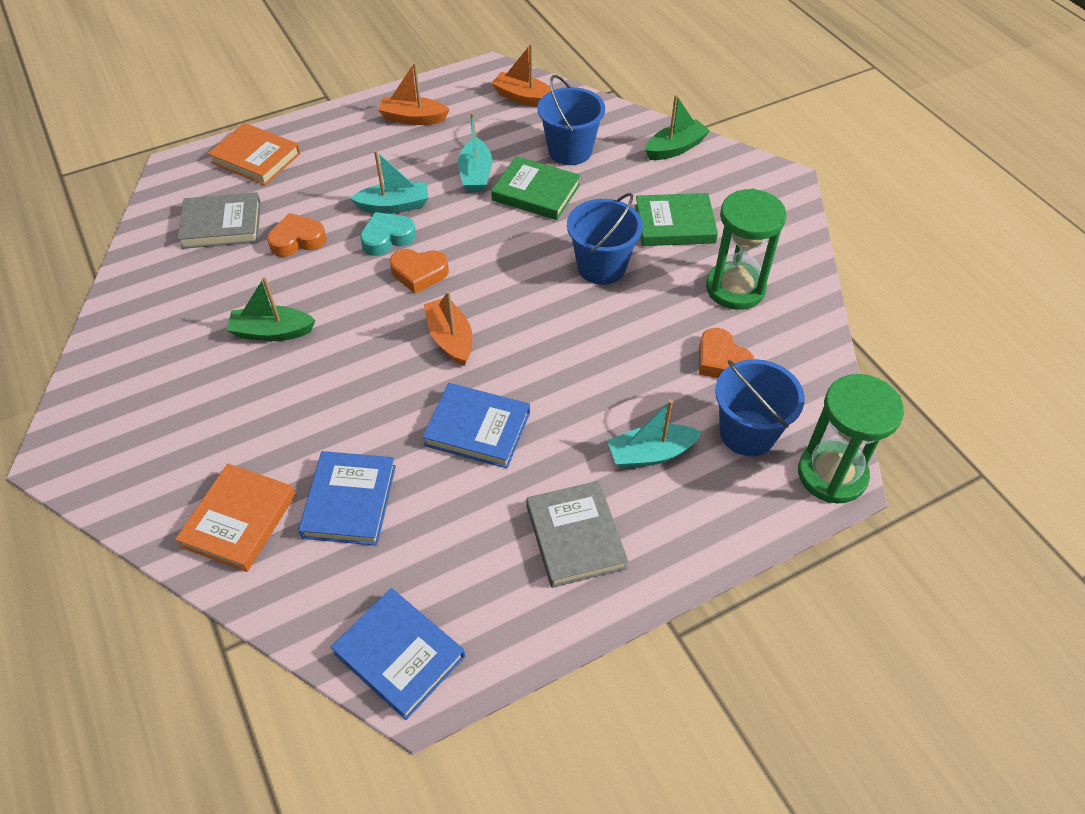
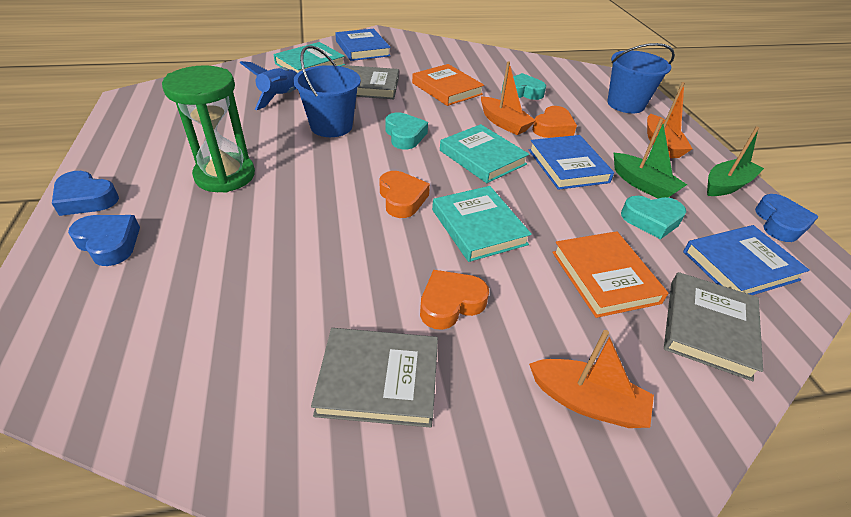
blue bucket: [537,75,605,165] [567,193,643,285] [715,359,805,456] = 3 -> [293,45,361,137] [607,43,675,113] = 2
blue heart: none = 0 -> [52,171,119,216] [68,215,140,266] [755,194,818,242] = 3
blue rocket: none = 0 -> [240,61,298,110] = 1
green book: [491,156,581,220] [635,193,718,246] = 2 -> none = 0
green hourglass: [706,188,787,310] [798,374,904,504] = 2 -> [162,65,255,193] = 1
grey book: [177,192,261,249] [526,481,628,588] = 2 -> [311,328,438,428] [342,65,399,99] [664,272,763,381] = 3
turquoise boat: [350,150,428,214] [458,112,492,193] [607,399,702,468] = 3 -> none = 0
turquoise book: none = 0 -> [273,42,345,73] [432,186,532,262] [440,124,529,183] = 3
turquoise heart: [360,212,416,256] = 1 -> [385,112,428,149] [501,73,546,100] [621,196,686,239] = 3

